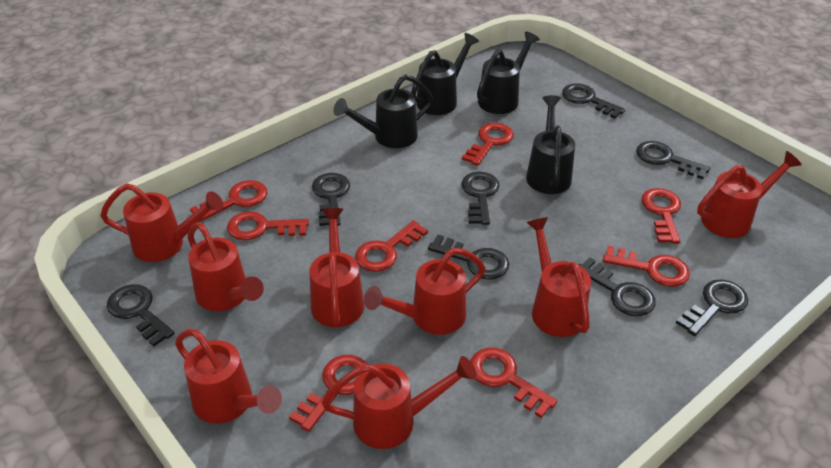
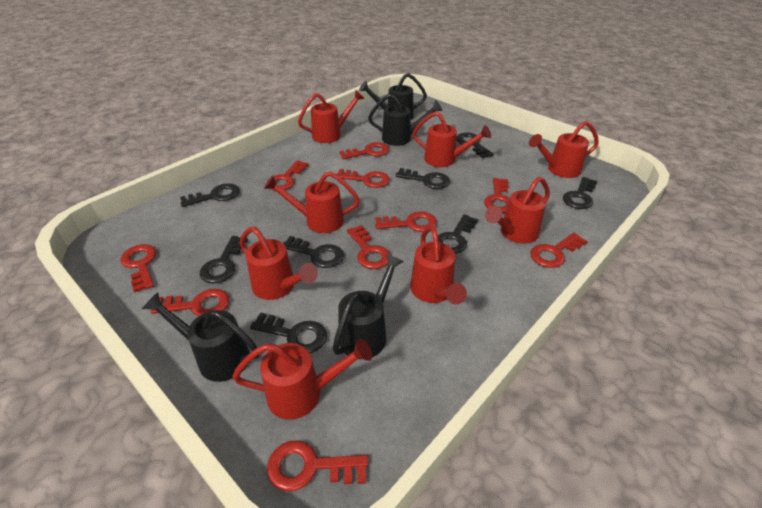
red key: [190,180,268,222] [227,211,309,240] [289,355,367,432] [355,220,428,272] [462,123,514,166] [470,348,557,418] [603,246,690,287] [641,188,681,244] = 8 -> [120,244,156,293] [150,289,229,316] [267,160,308,191] [267,440,368,491] [336,169,390,188] [339,142,390,159] [347,225,390,269] [375,211,437,232] [484,178,510,213] [530,233,587,268] = 10

